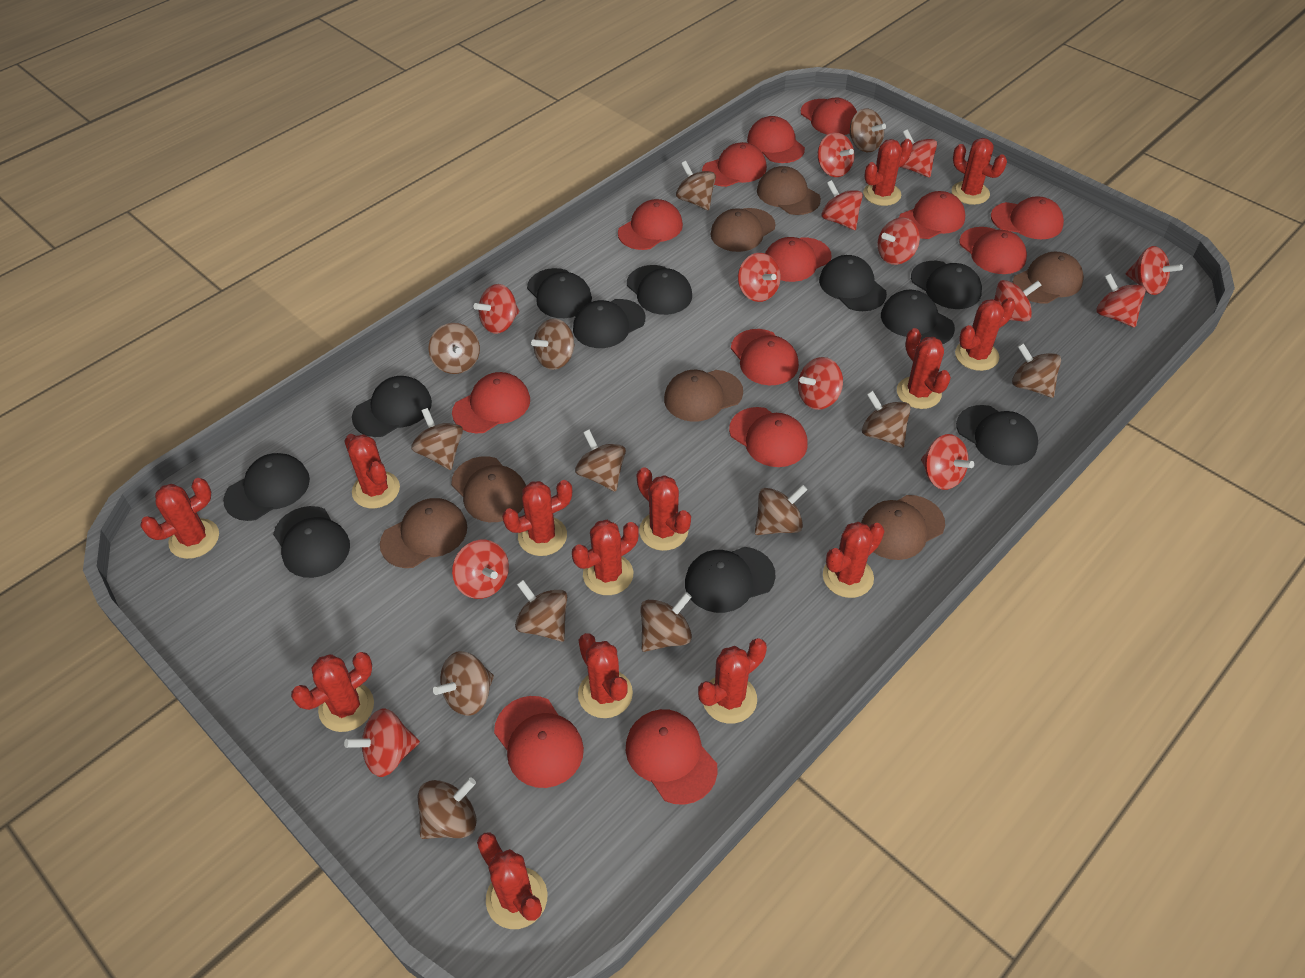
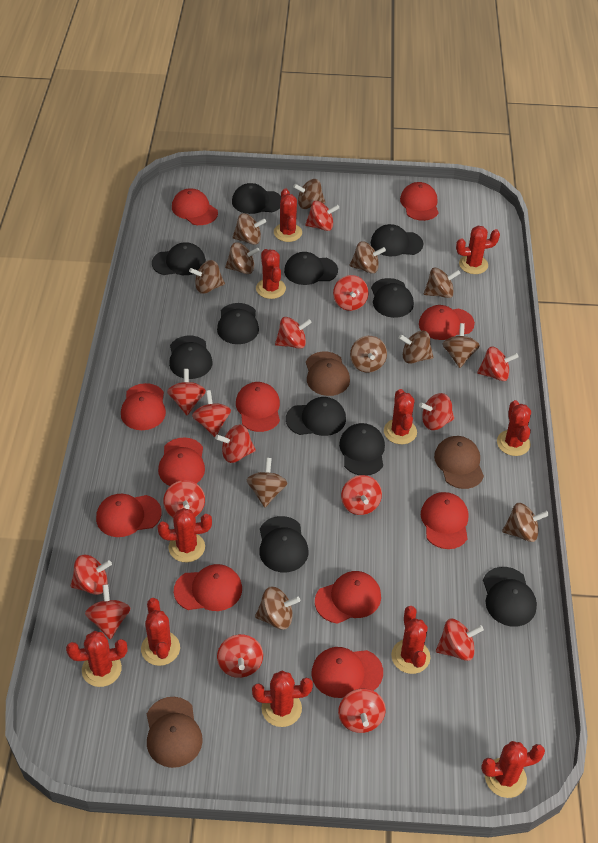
brown cap: [380,498,467,568] [451,457,526,522] [664,370,743,422] [710,208,775,252] [757,166,821,215] [861,495,945,560] [1013,252,1084,304] = 7 -> [147,697,203,768] [306,352,350,396] [434,436,484,489] = 3
brown spinning top: [411,408,463,470] [418,777,477,839] [429,323,480,374] [433,651,494,716] [515,580,567,642] [531,318,575,370] [575,429,626,492] [640,592,692,652] [676,161,716,211] [755,484,808,535] [849,108,886,152] [862,391,911,448] [1012,343,1061,398] = 13 -> [189,260,225,294] [225,242,260,274] [232,213,266,245] [247,458,287,507] [255,586,300,630] [293,179,325,209] [350,241,386,273] [350,336,387,373] [399,331,433,364] [424,267,460,298] [443,323,480,368] [502,503,549,542] = 12
red cactus: [140,478,219,559] [291,652,374,732] [345,434,400,508] [477,832,548,929] [502,480,572,556] [572,520,639,595] [578,633,633,718] [637,467,691,551] [698,638,767,724] [823,522,884,598] [863,139,913,206] [897,328,951,409] [952,138,1007,205] [955,298,1016,371] = 14 -> [66,631,127,687] [141,598,180,666] [158,508,212,562] [252,671,313,727] [256,249,286,299] [274,188,302,242] [384,389,417,444] [391,606,430,674] [456,226,500,274] [481,741,545,798] [497,400,531,456] = 11
red cap: [452,372,530,433] [494,696,584,788] [618,199,683,250] [626,709,718,805] [702,142,767,187] [729,407,808,467] [731,329,799,385] [747,116,805,163] [765,237,831,282] [801,98,857,135] [899,191,965,239] [959,227,1027,274] [991,196,1064,239] = 13 -> [96,494,162,537] [121,383,166,430] [158,437,205,486] [172,188,218,225] [174,564,242,611] [236,382,280,432] [311,647,383,698] [315,571,381,624] [400,182,439,221] [419,305,475,340] [421,492,468,549] = 11
red spinning top: [344,708,420,777] [452,540,509,599] [473,284,519,334] [738,253,781,302] [798,357,843,410] [818,132,854,177] [822,180,863,230] [877,218,920,265] [901,129,937,177] [921,434,974,490] [994,280,1041,322] [1097,273,1146,327] [1126,246,1183,295] = 13 -> [71,555,112,595] [85,584,130,639] [163,480,205,518] [167,369,206,415] [192,390,231,437] [215,424,256,463] [217,634,263,678] [275,317,312,349] [305,201,339,231] [333,275,369,311] [338,689,386,733] [341,475,382,515] [419,393,454,430] [436,619,484,661] [477,347,519,381] = 15

